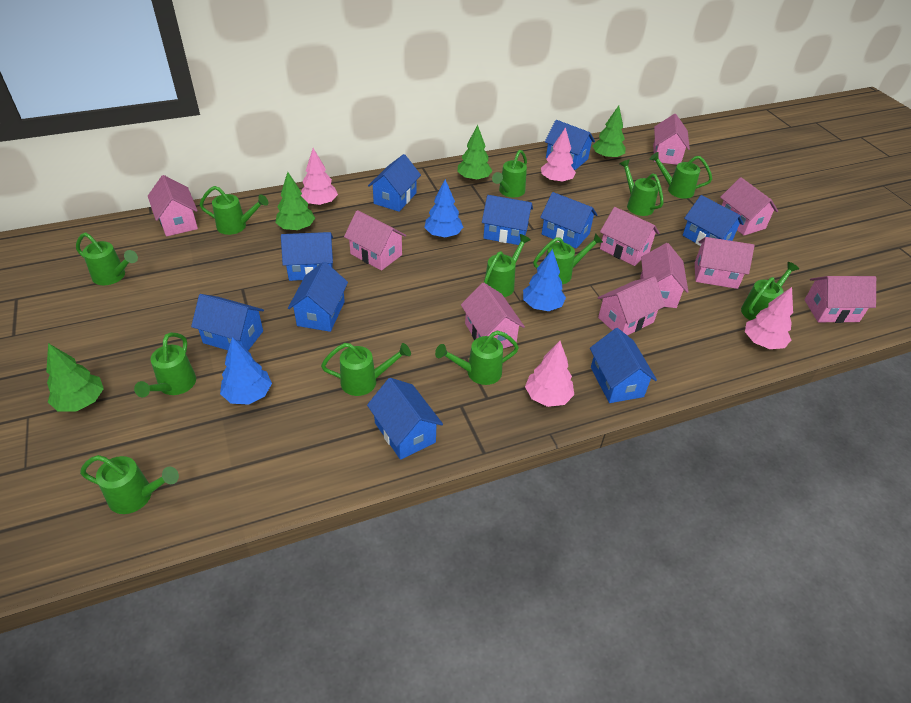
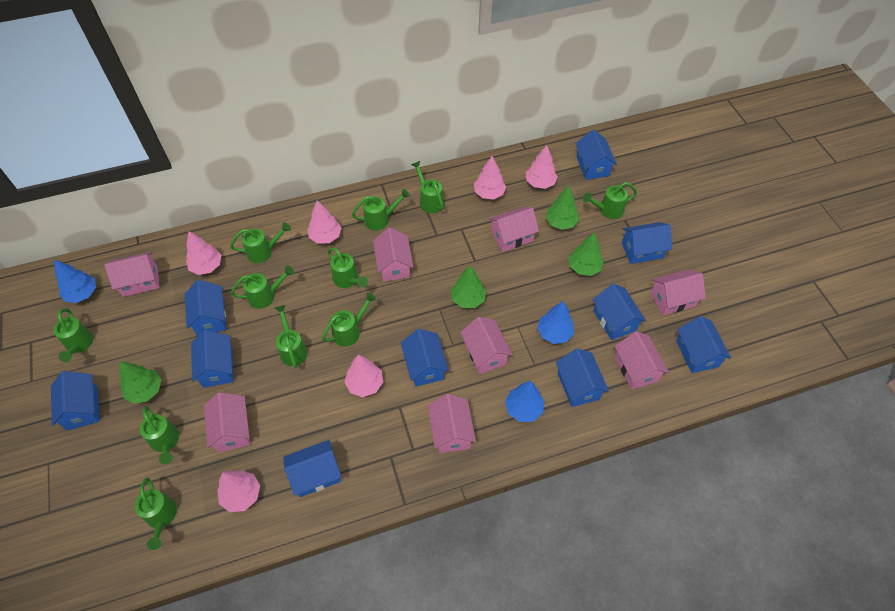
green watering can: [76,232,138,285] [80,455,179,514] [134,332,196,397] [200,186,268,235] [321,343,411,396] [435,330,519,385] [484,234,531,297] [492,150,527,197] [533,233,604,284] [620,159,663,216] [649,152,712,199] [741,262,799,320] = 12 -> [54,308,93,362] [135,478,177,550] [140,406,179,464] [230,222,291,263] [231,265,294,309] [275,305,308,368] [322,293,376,347] [328,248,368,288] [352,189,410,230] [411,161,444,213] [583,182,637,219] = 11
pink house: [148,175,198,237] [344,210,406,271] [461,282,525,349] [598,276,665,335] [600,207,659,266] [640,243,688,308] [653,114,690,165] [695,237,754,289] [720,177,778,235] [805,276,876,323] = 10 -> [104,252,160,297] [204,392,250,453] [373,228,413,281] [428,394,476,453] [460,317,513,374] [489,207,539,252] [614,331,669,390] [650,269,706,315] = 8
pink tree: [301,148,338,206] [525,341,574,407] [541,127,576,183] [745,287,793,349] = 4 -> [186,231,221,275] [217,470,260,512] [308,200,341,244] [344,354,383,397] [474,156,506,199] [526,145,558,189] = 6

